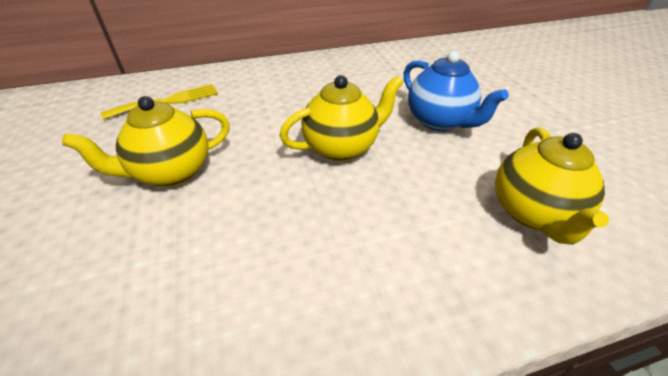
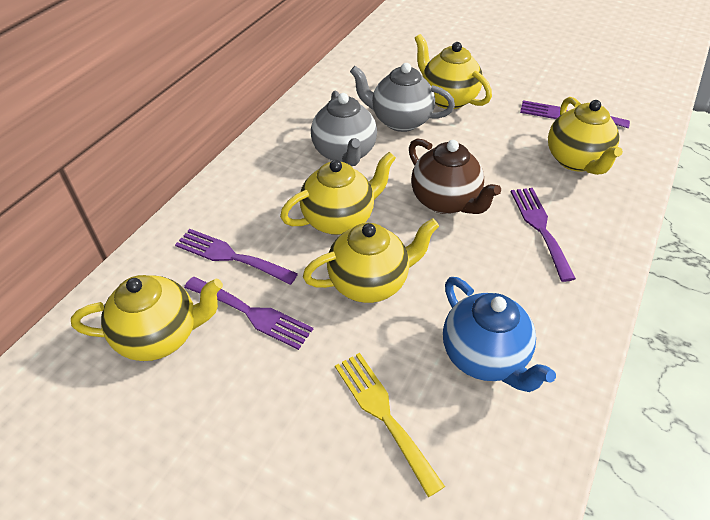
brown teapot: none = 0 -> [409,138,501,214] = 1
grey teapot: none = 0 -> [311,91,377,166] [350,63,455,132] = 2
purple fork: none = 0 -> [175,229,298,285] [184,277,313,350] [511,188,576,282] [520,100,630,128] = 4
yellow teapot: [62,96,230,187] [280,75,403,161] [495,127,609,245] = 3 -> [71,275,223,361] [280,152,396,235] [303,218,439,303] [415,34,492,109] [548,97,623,175] = 5

